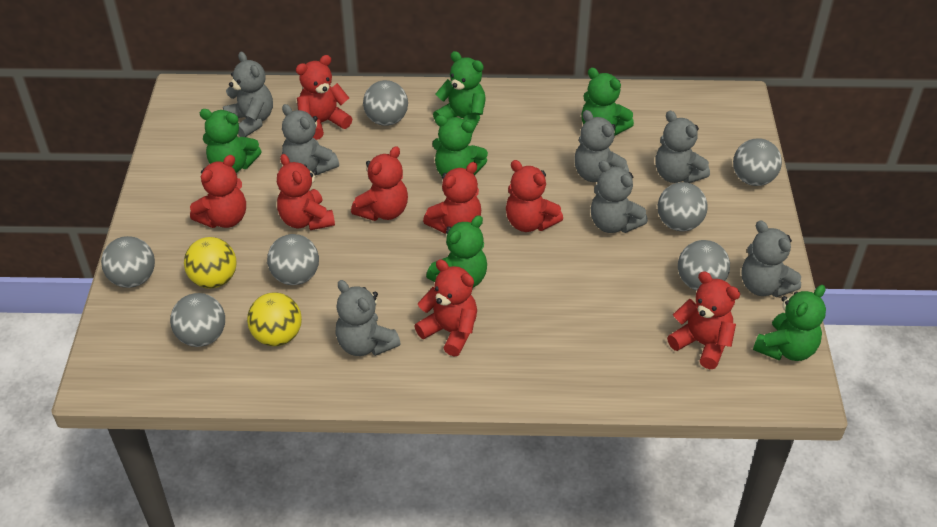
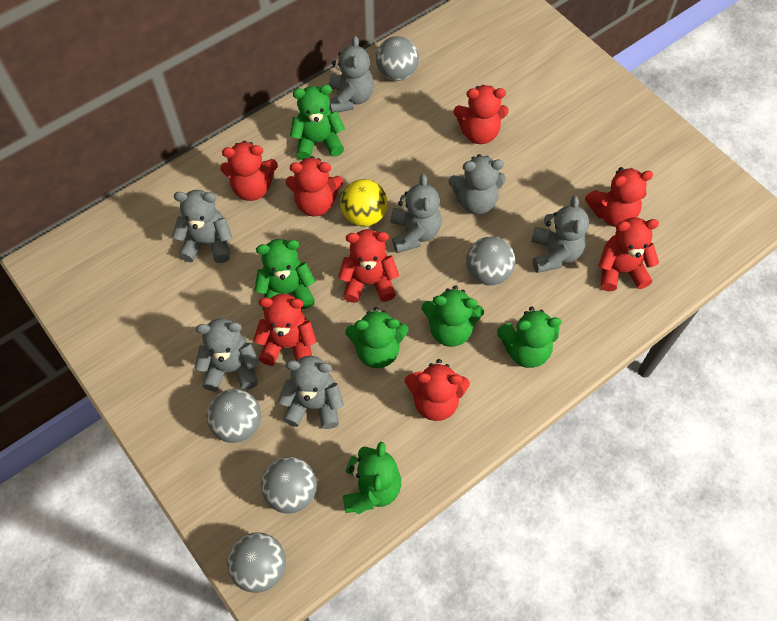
grey ball: [101,236,155,288] [170,293,225,347] [267,234,319,285] [363,80,408,126] [658,182,708,231] [678,240,730,290] [733,138,782,186] = 7 -> [207,389,261,443] [227,532,286,593] [261,457,317,514] [376,36,419,81] [466,237,516,286] = 5
yellow ball: [184,237,237,289] [247,292,302,346] = 2 -> [340,179,388,227] = 1

